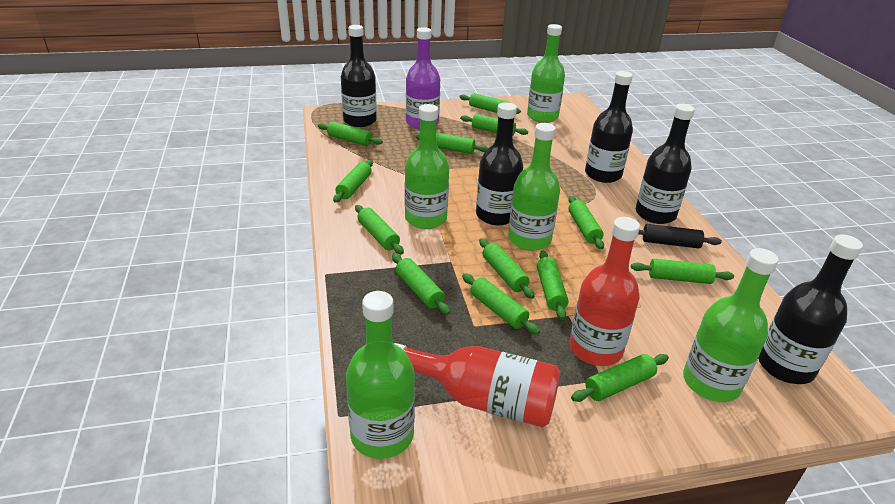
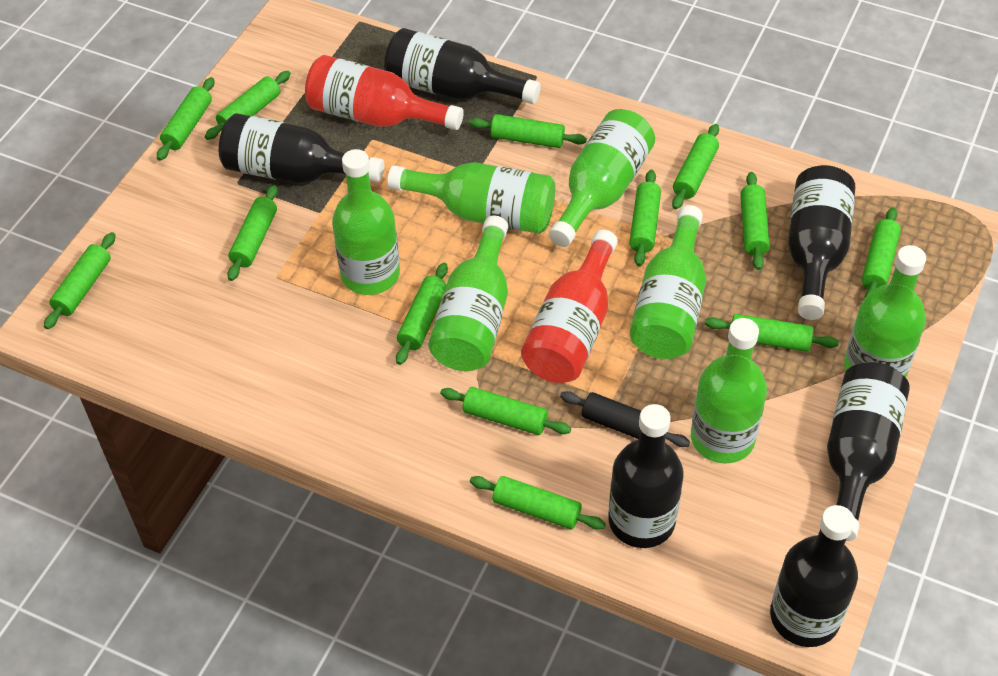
black bottle: [341,25,377,127] [476,102,523,225] [585,71,633,183] [636,104,695,224] [758,234,863,384] = 5 -> [219,113,384,184] [384,28,541,104] [608,404,683,548] [770,505,858,647] [788,165,855,320] [827,362,910,541] = 6
green bottle: [346,291,415,459] [405,104,449,229] [508,123,560,251] [527,24,565,123] [683,248,779,402] = 5 -> [332,149,400,295] [387,162,555,234] [428,216,508,371] [549,109,655,247] [630,205,706,359] [691,318,767,464] [844,245,926,378] = 7
purple bottle: [406,27,440,129] = 1 -> none = 0

